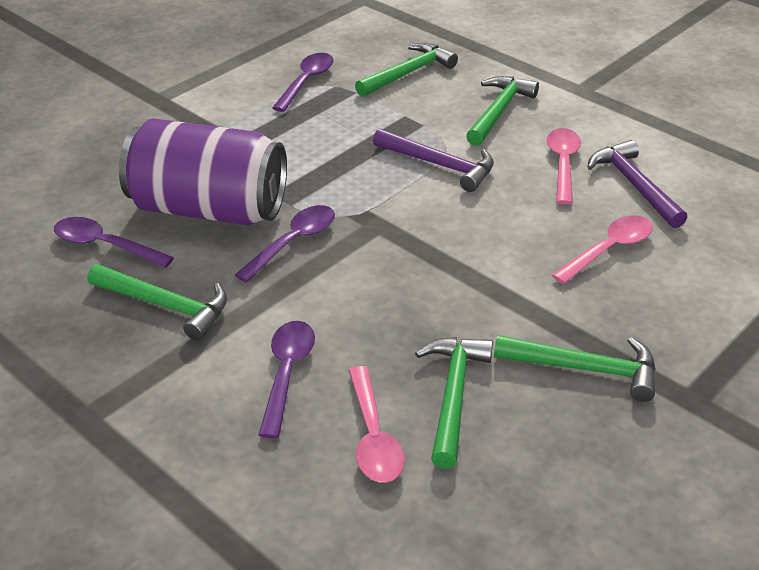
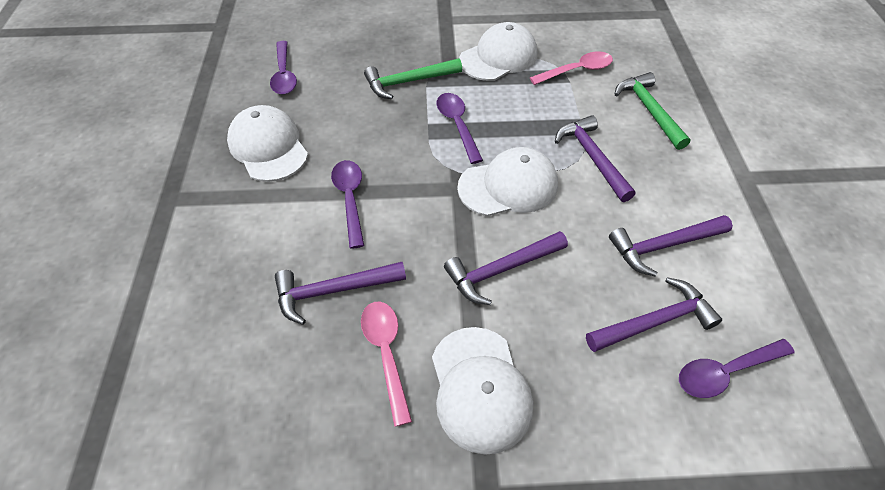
green hammer: [88,264,227,340] [355,43,458,97] [415,337,493,469] [466,76,539,146] [494,335,656,402] = 5 -> [364,58,462,99] [615,72,690,150] = 2
pink spoon: [349,366,405,483] [547,128,581,204] [552,215,653,284] = 3 -> [361,302,412,427] [530,51,613,85] = 2
purple can: [119,118,287,225] = 1 -> none = 0
purple hammer: [373,128,494,192] [587,140,688,228] = 2 -> [275,262,406,325] [444,231,568,305] [555,115,636,202] [586,277,722,352] [609,215,733,277] = 5
white cap: none = 0 -> [227,105,308,182] [432,327,533,455] [457,147,558,216] [459,22,537,81] = 4

